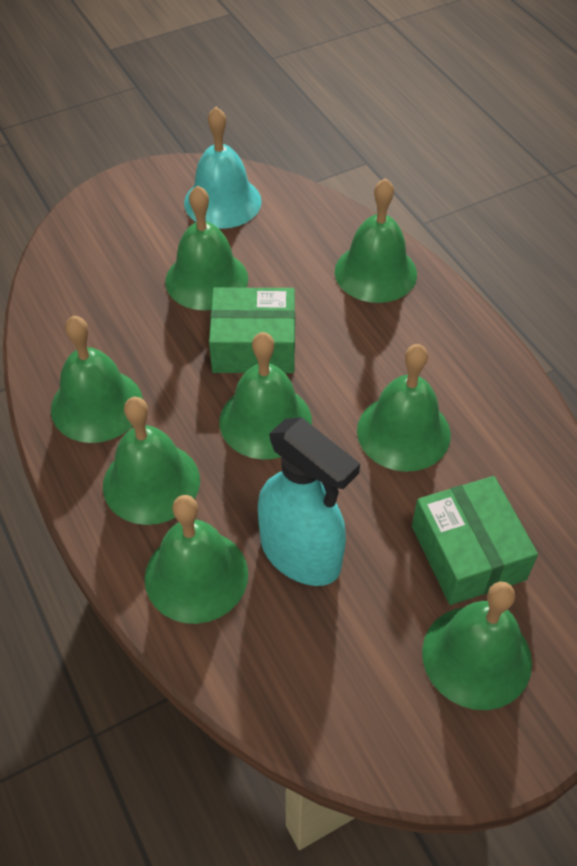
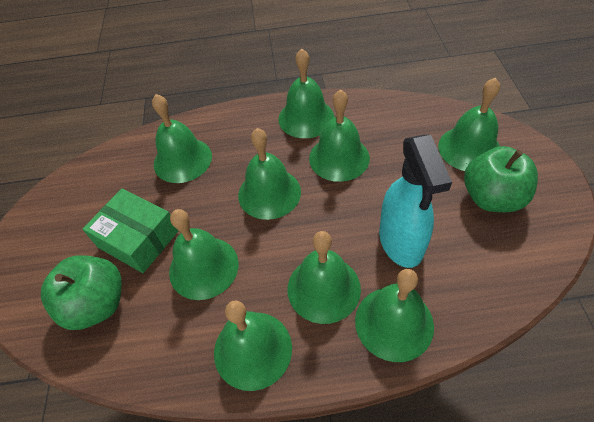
green apple: none = 0 -> [41,255,122,330] [464,146,538,212] = 2
green bell: [51,316,143,443] [103,397,200,525] [145,495,248,624] [165,186,248,310] [219,332,312,459] [335,178,417,303] [357,344,451,472] [422,581,532,710] = 8 -> [152,94,212,183] [169,209,238,300] [214,300,292,391] [238,128,301,220] [278,49,334,138] [288,231,361,324] [309,89,370,182] [355,269,434,362] [438,78,500,171] = 9
green box: [209,288,295,373] [412,476,538,605] = 2 -> [82,189,179,273] = 1
turquoise bell: [184,107,262,229] = 1 -> none = 0

